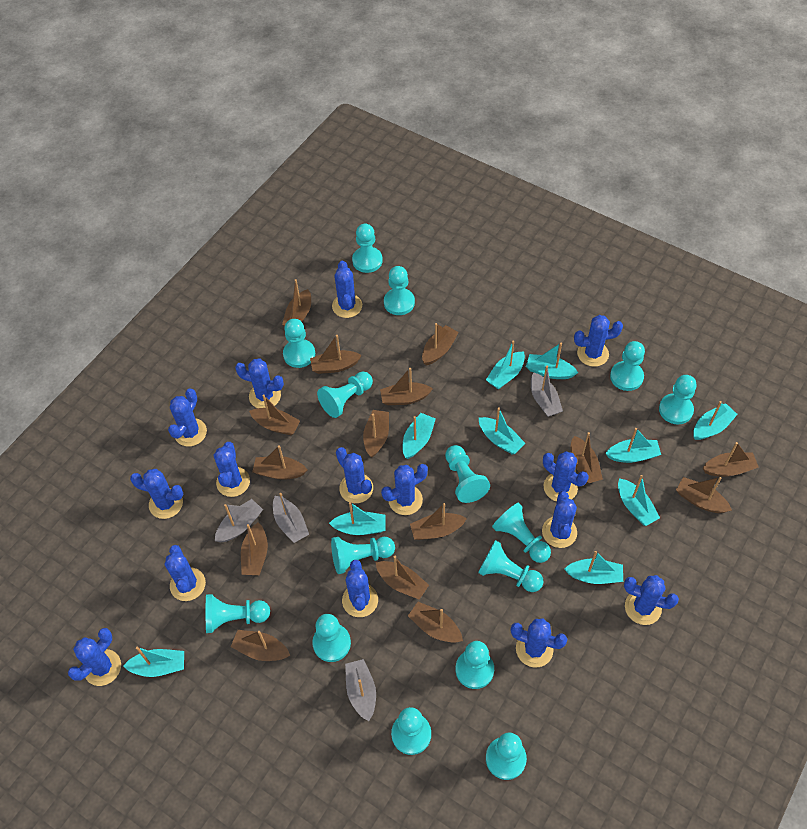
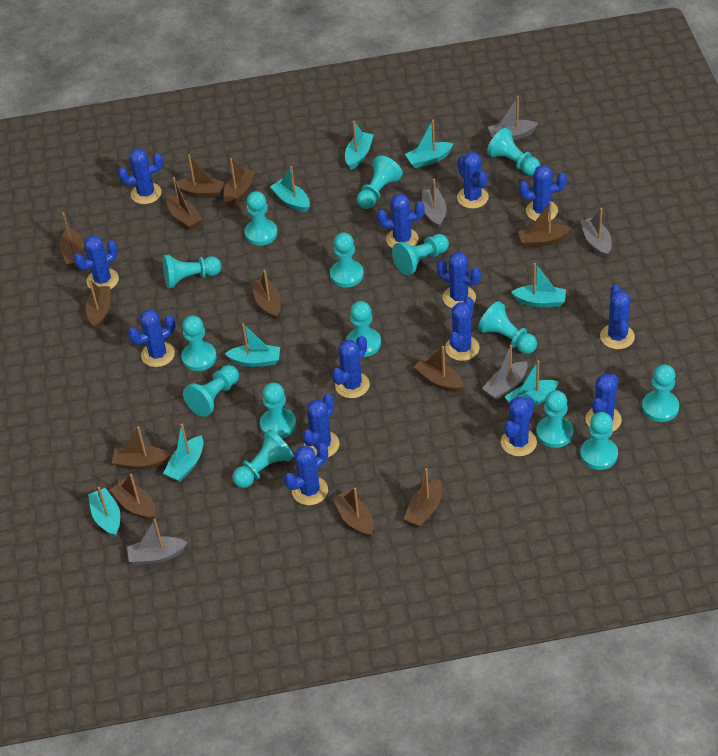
blue cactus: [68,628,121,686] [130,469,183,519] [165,545,206,601] [168,389,207,446] [214,442,250,497] [235,358,284,408] [332,261,362,318] [336,447,373,503] [342,560,378,617] [381,464,428,515] [511,618,567,668] [542,491,577,548] [543,451,588,502] [574,315,623,367] [624,575,679,625] = 15 -> [74,235,119,289] [118,149,163,204] [128,309,175,367] [284,443,328,505] [302,394,340,457] [332,336,370,398] [377,193,425,248] [437,252,481,308] [445,297,480,361] [457,152,489,209] [501,397,537,456] [519,165,567,221] [586,374,622,431] [600,285,635,349] = 14
brown boat: [231,630,290,661] [241,523,268,575] [249,394,300,435] [252,445,307,480] [282,279,311,326] [310,335,362,374] [363,410,389,457] [376,556,429,599] [380,368,433,405] [408,602,463,643] [410,503,467,540] [422,323,459,365] [570,432,603,484] [676,477,732,513] [702,442,759,477] = 15 -> [60,212,84,268] [86,279,111,329] [110,473,156,520] [112,426,170,470] [167,177,202,230] [176,154,224,198] [223,158,256,207] [251,270,281,320] [332,488,374,537] [404,468,442,528] [414,346,464,392] [518,201,571,247] = 12
grey boat: [215,499,263,542] [273,493,309,543] [345,659,376,721] [531,366,563,417] = 4 -> [127,519,188,565] [422,179,447,229] [482,345,528,400] [488,96,538,140] [580,208,612,258] = 5
turquoise boat: [123,647,184,677] [329,502,386,535] [402,413,436,459] [479,407,525,454] [486,341,525,390] [526,343,578,379] [564,551,623,584] [605,428,661,463] [618,475,660,526] [693,401,738,440] = 10 -> [88,487,120,537] [163,424,203,482] [225,324,280,367] [270,166,310,212] [345,121,374,170] [405,119,454,168] [504,360,559,406] [511,263,566,307] = 8

